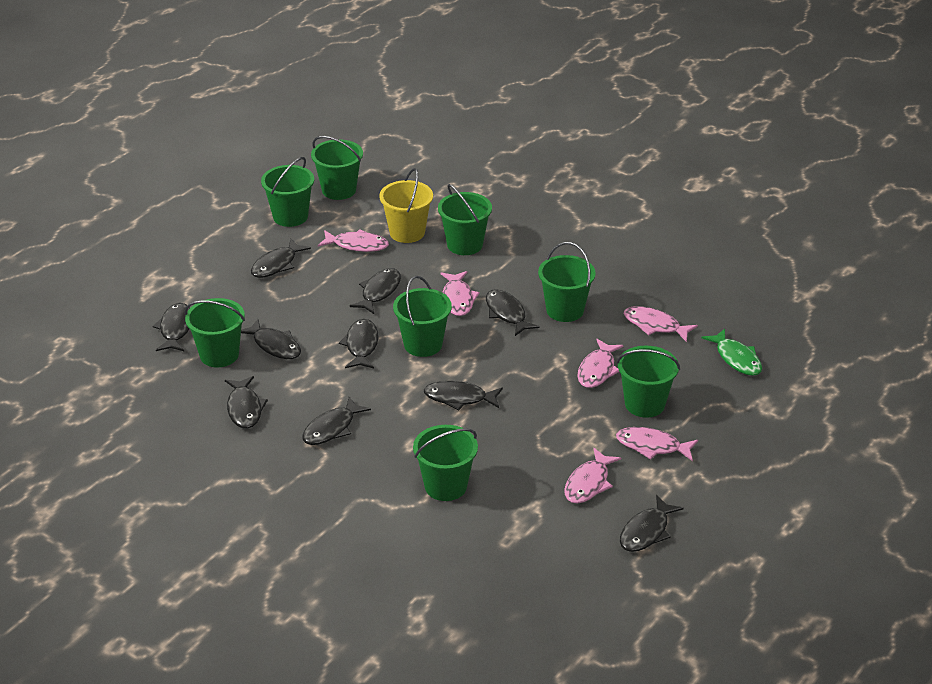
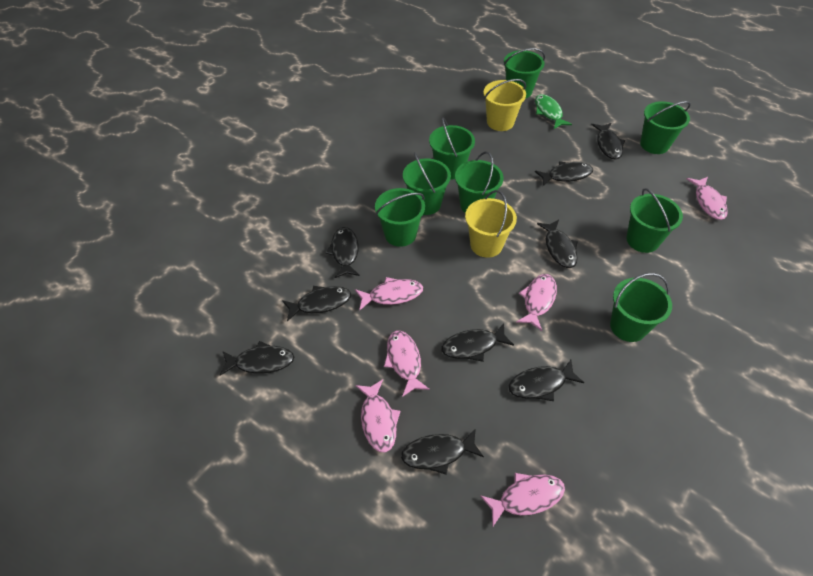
black fish: [153,303,190,351] [225,376,268,429] [241,319,301,359] [251,239,311,278] [302,397,371,445] [339,319,378,368] [350,268,401,314] [424,381,503,411] [486,289,539,336] [620,495,684,552] = 10 -> [220,341,294,375] [282,286,351,322] [326,227,360,278] [401,428,484,475] [441,323,514,362] [509,360,584,401] [535,161,593,186] [537,220,578,268] [591,123,625,159] = 9
yellow bucket: [379,168,433,243] = 1 -> [465,190,517,258] [483,79,526,131] = 2

